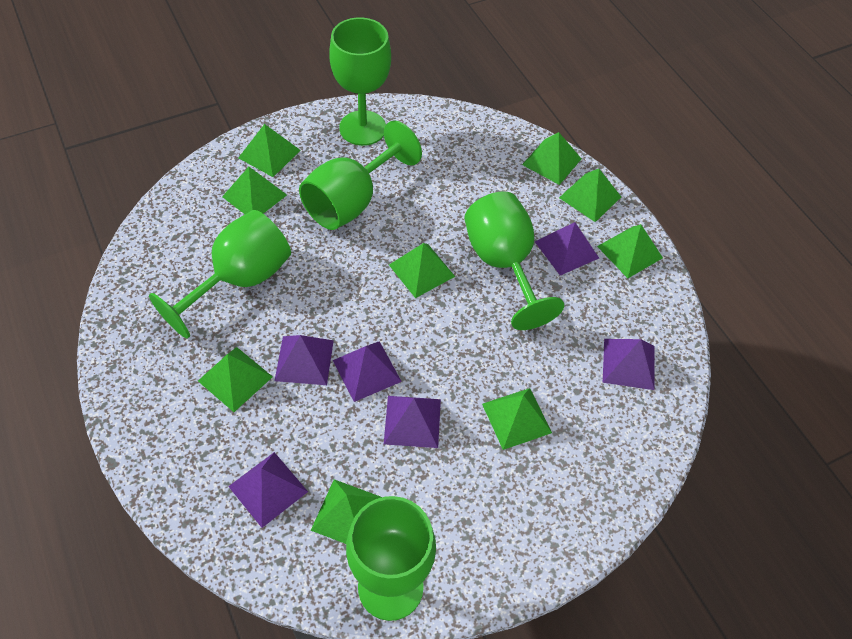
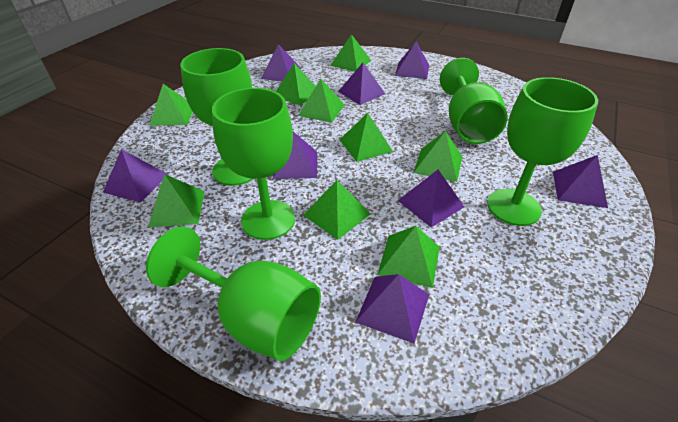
purple pyramid: [228,452,308,528] [275,335,334,385] [333,341,402,402] [384,396,441,448] [535,222,599,276] [603,339,655,390] = 6 -> [103,149,169,202] [261,44,301,82] [273,132,317,179] [338,63,385,105] [355,274,429,344] [395,41,429,79] [398,170,464,228] [553,155,608,208] = 8

